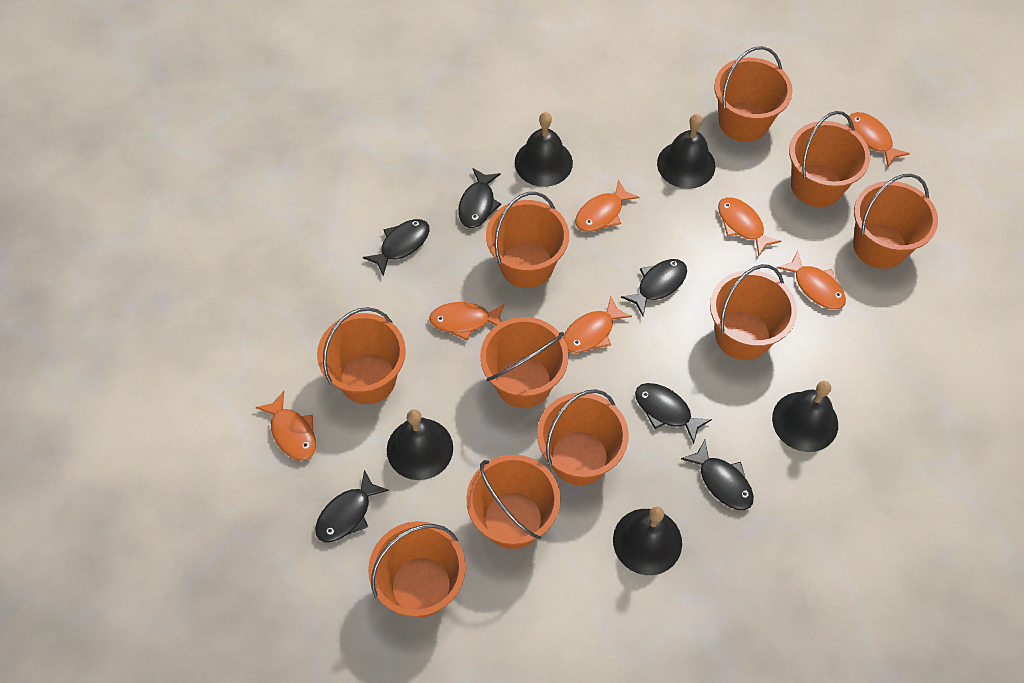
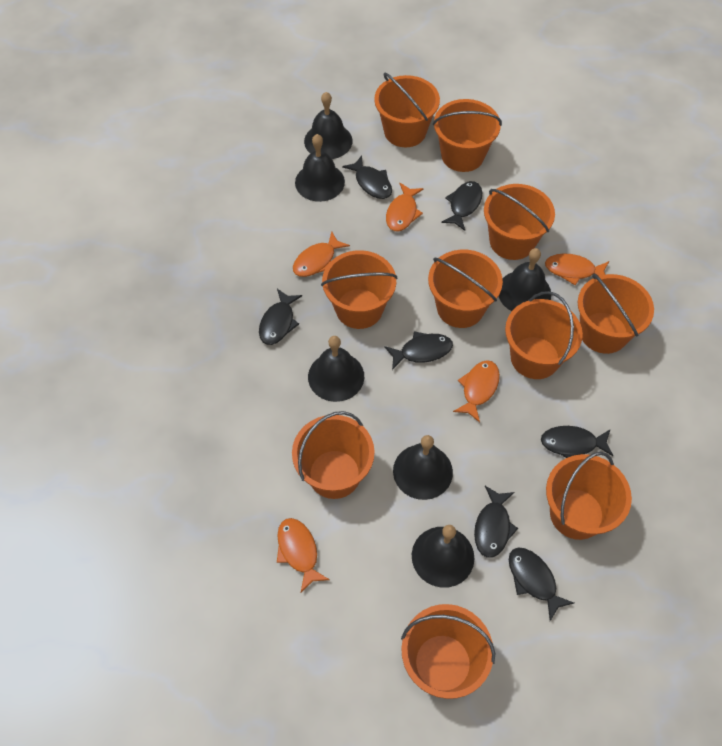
black bell: [387,409,453,480] [515,112,573,187] [613,507,682,575] [657,114,715,189] [772,381,838,452] = 5 -> [295,134,345,202] [304,92,352,159] [308,336,364,402] [393,435,453,500] [412,525,474,588] [498,248,551,311] = 6
black fish: [315,470,389,542] [363,219,430,276] [458,168,501,228] [621,259,687,316] [635,383,712,444] [681,440,754,510] = 6 -> [259,289,302,345] [342,155,392,199] [384,331,453,370] [441,181,482,231] [474,486,518,558] [509,547,574,621] [541,426,613,458] = 7
orange fish: [256,391,316,461] [429,302,505,341] [563,297,632,353] [575,180,640,232] [718,197,781,256] [777,251,846,309] [848,112,910,167] = 7 -> [277,518,330,592] [293,231,350,277] [386,183,424,231] [453,360,500,423] [545,253,609,285] = 5

